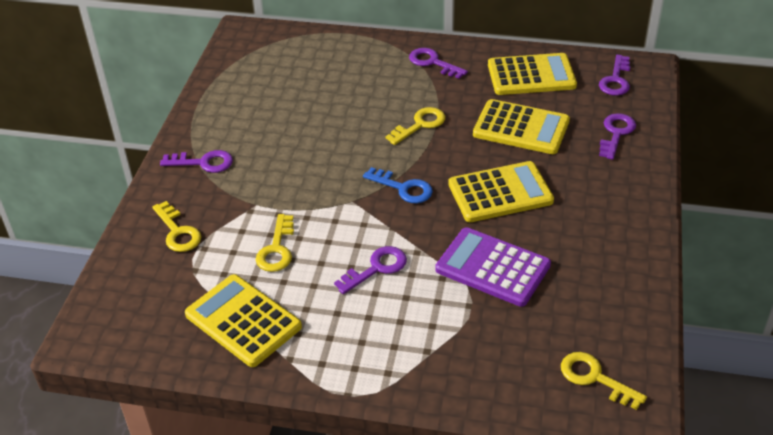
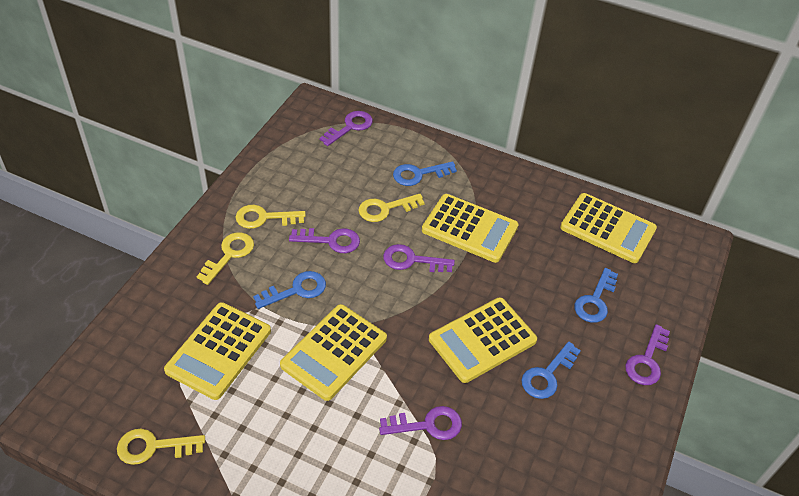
blue key: [363,167,433,203] = 1 -> [253,271,326,309] [393,161,457,186] [522,341,581,399] [574,268,618,323] = 4
purple calculator: [435,227,551,307] = 1 -> none = 0
yellow calculator: [185,274,302,367] [448,161,554,222] [473,99,570,154] [488,53,577,95] = 4 -> [164,302,271,400] [280,304,387,401] [422,194,519,263] [429,297,537,383] [560,193,657,263] = 5

